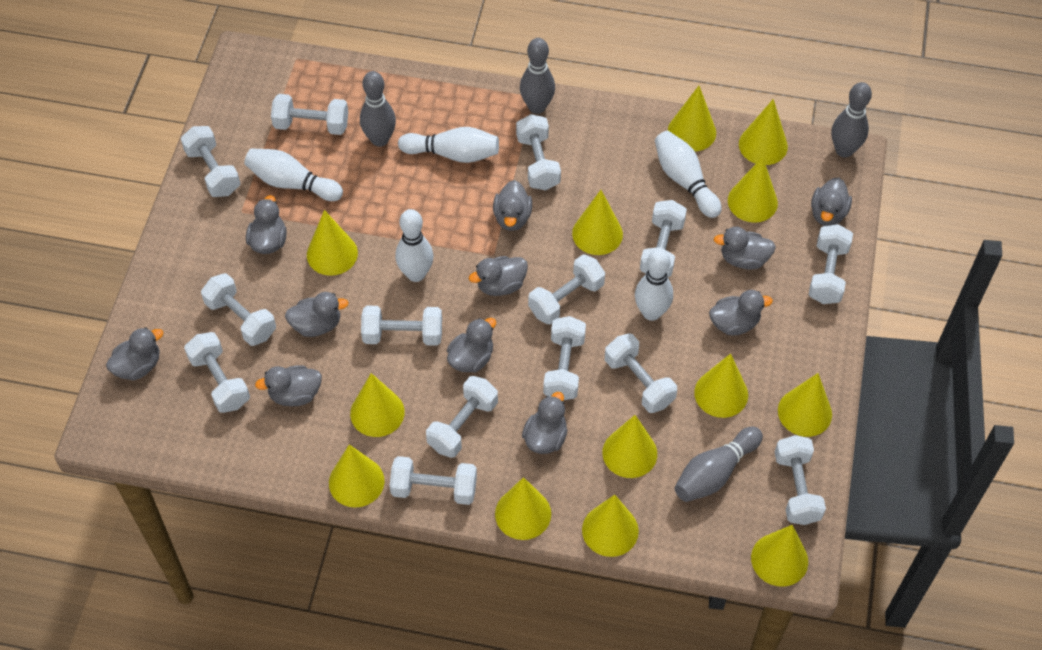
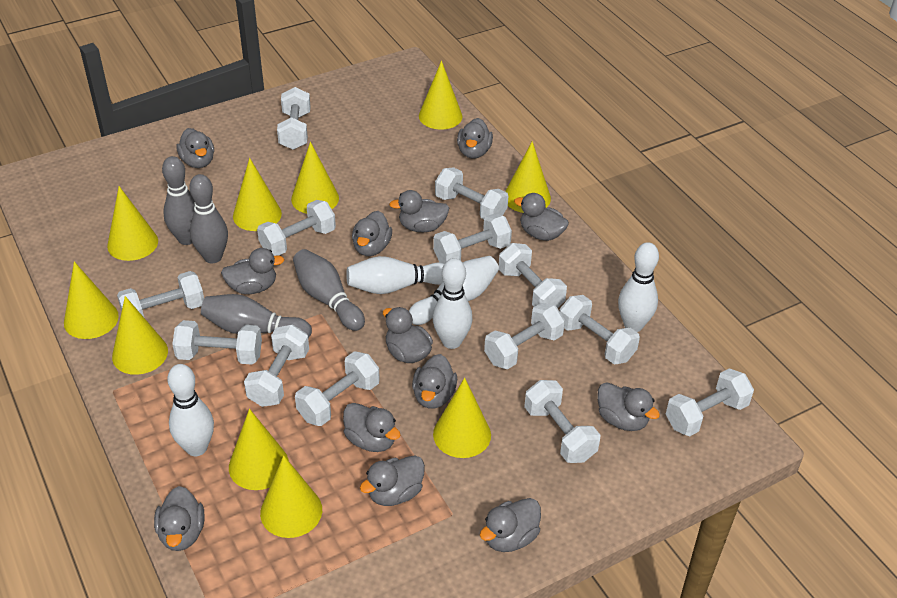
grey duck: [106,327,164,380] [246,195,287,254] [255,365,322,406] [285,292,349,337] [447,318,496,372] [469,256,528,296] [493,180,532,231] [522,392,567,454] [709,290,773,336] [713,227,776,270] [811,178,852,226] = 11 -> [154,486,205,551] [176,128,214,168] [221,248,285,294] [343,403,401,452] [352,211,392,256] [360,455,425,506] [383,307,433,363] [389,190,449,232] [412,354,457,409] [457,118,493,158] [480,498,541,552] [514,193,569,241] [598,382,660,431] = 13
white dumbbell: [181,126,240,197] [184,332,250,413] [201,273,276,346] [271,94,348,135] [361,306,442,346] [390,456,477,505] [426,376,498,458] [516,114,561,190] [528,255,605,325] [543,316,586,400] [605,333,677,413] [640,200,687,277] [775,435,826,525] [809,224,853,304] = 14 -> [117,271,204,317] [172,320,262,365] [244,325,309,407] [257,200,336,256] [277,87,311,150] [295,351,380,426] [433,213,512,264] [435,168,508,219] [484,303,565,369] [499,243,567,308] [524,380,600,463] [559,295,640,364] [666,368,754,436] = 13
yellow cone: [307,210,358,276] [329,444,385,508] [350,373,404,437] [495,477,551,540] [572,190,623,255] [582,495,639,557] [602,415,657,478] [668,86,716,151] [694,354,748,418] [728,157,778,223] [739,99,788,165] [751,525,808,587] [778,373,832,437] = 13 -> [64,262,119,339] [107,186,158,261] [112,296,168,375] [229,409,289,490] [233,158,282,231] [260,455,322,538] [291,142,339,214] [419,61,462,130] [433,378,491,458] [505,141,551,213] = 10

